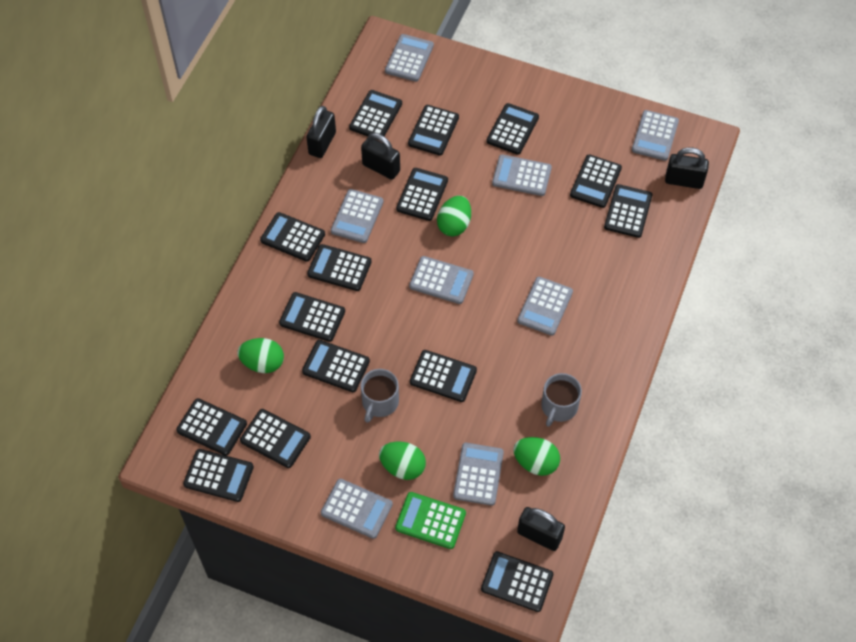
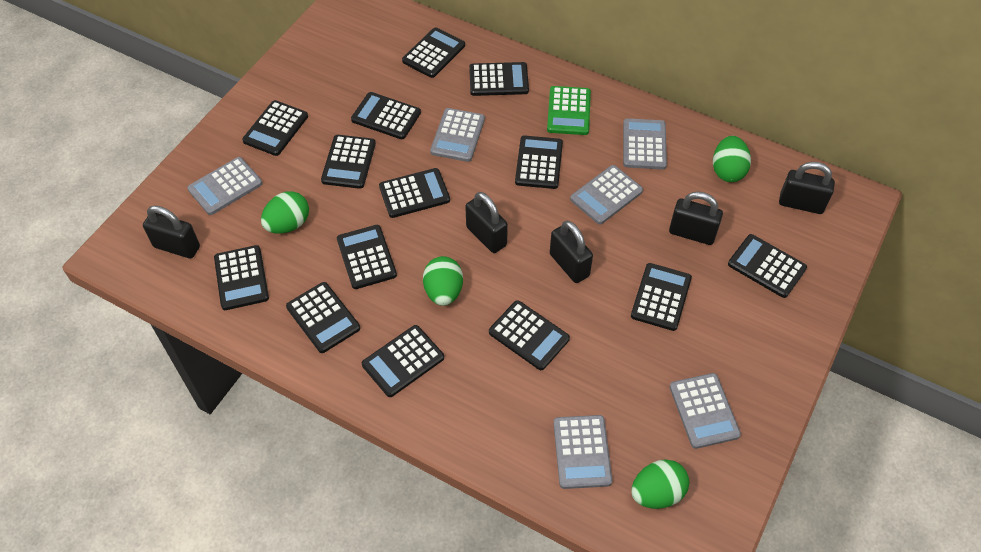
black calculator: [176,398,247,456] [183,449,254,502] [240,409,311,468] [260,212,325,262] [279,292,345,342] [302,340,370,392] [307,244,372,291] [349,90,402,140] [396,168,448,221] [408,105,459,156] [410,350,477,402] [481,551,553,612] [486,103,539,155] [570,155,622,208] [604,184,652,238] = 15 -> [214,245,269,310] [242,100,308,156] [286,282,360,353] [321,135,376,189] [337,225,397,289] [351,92,421,139] [362,325,444,397] [379,168,450,218] [402,27,465,78] [469,62,529,96] [489,300,570,370] [515,135,563,189] [631,263,692,331] [728,234,807,298] = 14
black padlock: [306,106,336,158] [361,133,400,180] [517,507,565,551] [665,147,709,189] = 4 -> [143,205,200,259] [465,192,508,253] [550,221,593,283] [669,192,723,245] [779,162,835,214] = 5
grey calculator: [321,479,393,539] [331,189,383,243] [385,34,434,82] [409,256,474,304] [453,443,504,506] [492,155,552,196] [517,277,573,336] [632,110,679,161] = 8 -> [187,157,262,215] [430,108,485,162] [553,415,612,489] [570,165,643,224] [623,118,667,170] [670,373,741,449] = 6
grey mug: [361,369,399,423] [541,373,582,427] = 2 -> none = 0

